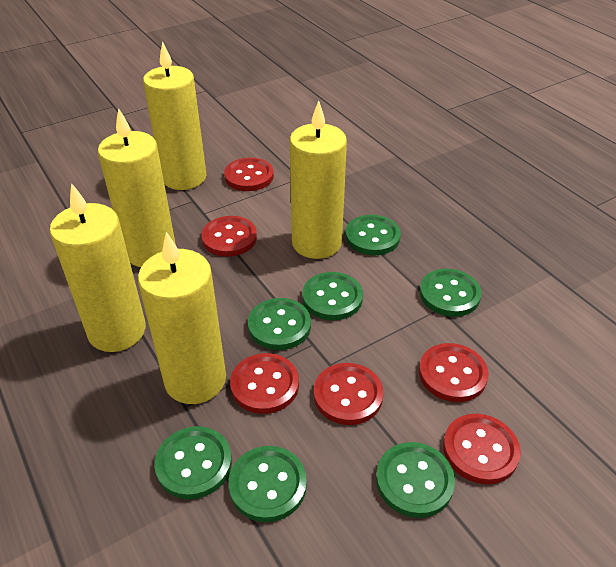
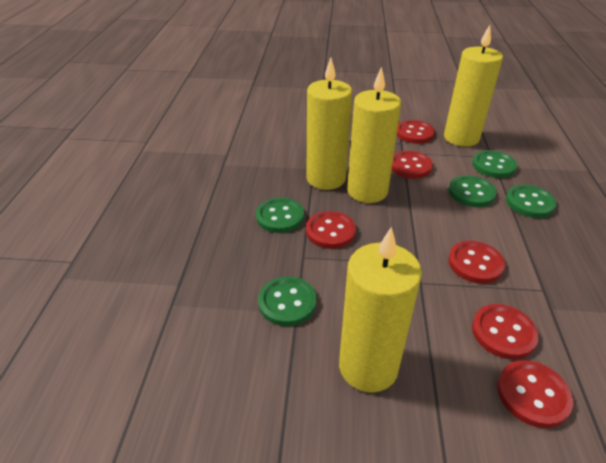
green button: [154,426,232,499] [228,446,307,522] [248,298,311,350] [302,272,363,320] [345,215,401,255] [376,442,455,518] [420,269,482,317] = 7 -> [256,198,304,233] [258,276,317,326] [449,175,497,207] [472,150,517,178] [506,185,557,218] = 5
yellow candle: [50,183,146,352] [98,108,176,267] [138,232,226,404] [143,41,207,190] [290,100,347,259] = 5 -> [307,58,352,190] [339,227,422,393] [347,67,401,203] [444,25,503,147] = 4

